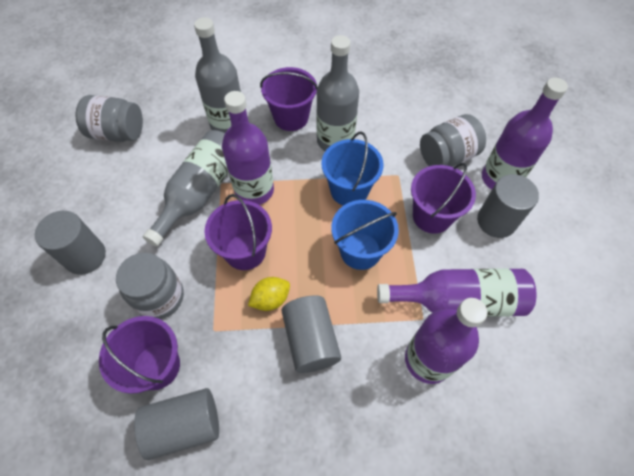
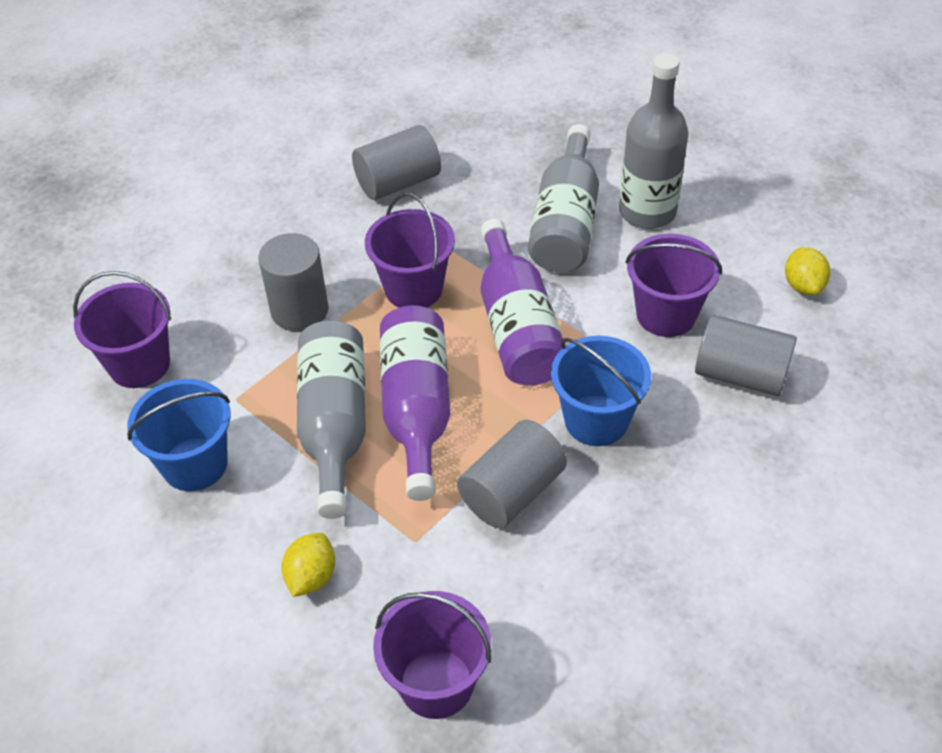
grey jar: [76,95,143,142] [116,253,184,319] [420,114,486,167] = 3 -> none = 0
purple bottle: [222,91,274,205] [377,268,536,317] [405,298,488,384] [482,77,568,190] = 4 -> [380,305,450,501] [481,219,563,386] = 2
yellow lemon: [248,277,290,311] = 1 -> [282,533,335,597] [785,247,830,295] = 2

